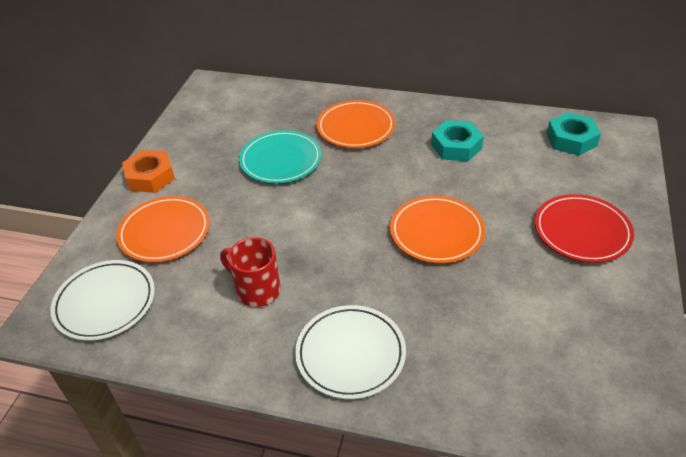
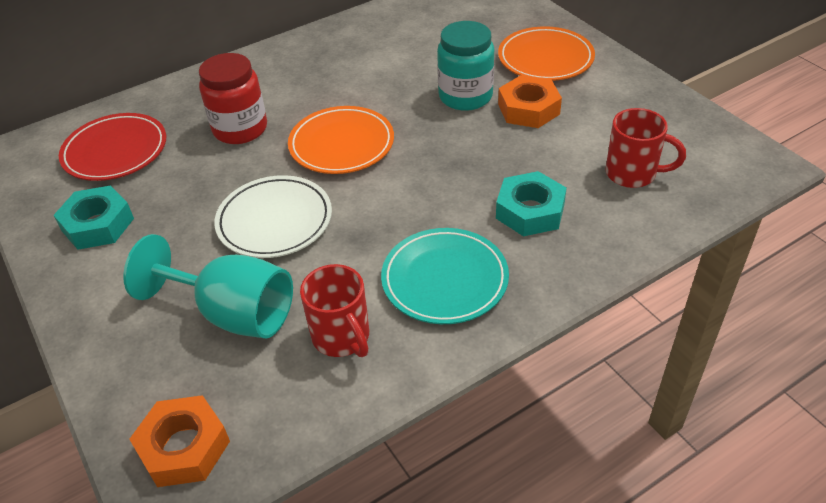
orange nut: [122,150,175,193] = 1 -> [129,395,230,487] [498,75,562,128] = 2
orange plate: [116,196,210,262] [317,100,395,148] [390,196,485,263] = 3 -> [288,106,394,174] [498,26,595,81] = 2
red jar: none = 0 -> [199,53,267,144] = 1
red mug: [220,237,281,307] = 1 -> [300,264,369,357] [606,108,686,188] = 2
turquoise goblet: none = 0 -> [123,234,293,338] = 1
turquoise jar: none = 0 -> [437,21,494,111] = 1
white plate: [50,260,155,341] [295,305,406,399] = 2 -> [214,175,332,258] = 1

